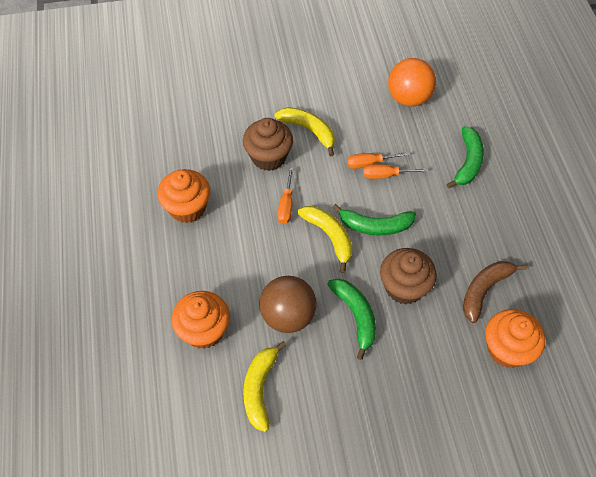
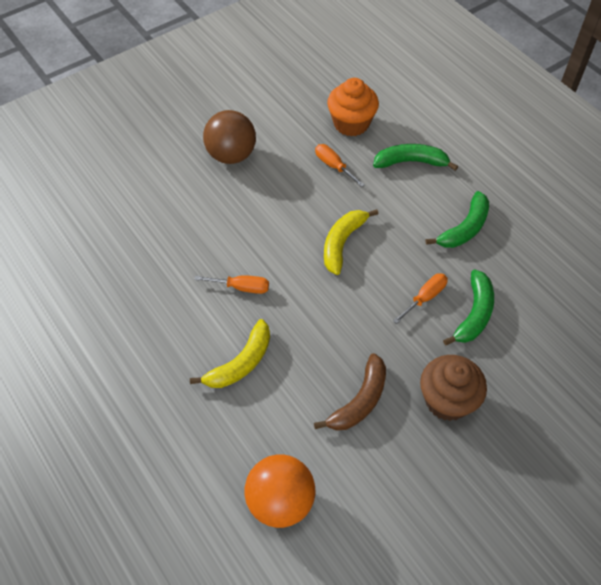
brown cupcake: [243,118,293,171] [380,248,437,305] = 2 -> [420,355,487,421] = 1
orange cupcake: [158,169,210,223] [172,291,230,349] [485,309,545,368] = 3 -> [327,78,379,137] = 1
yellow banana: [243,341,287,432] [275,107,335,156] [297,206,353,273] = 3 -> [190,319,270,388] [324,209,378,275] = 2

